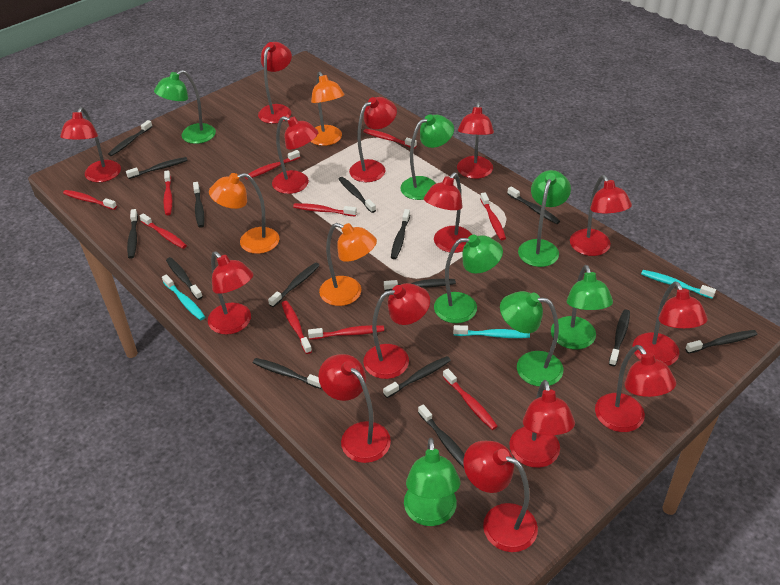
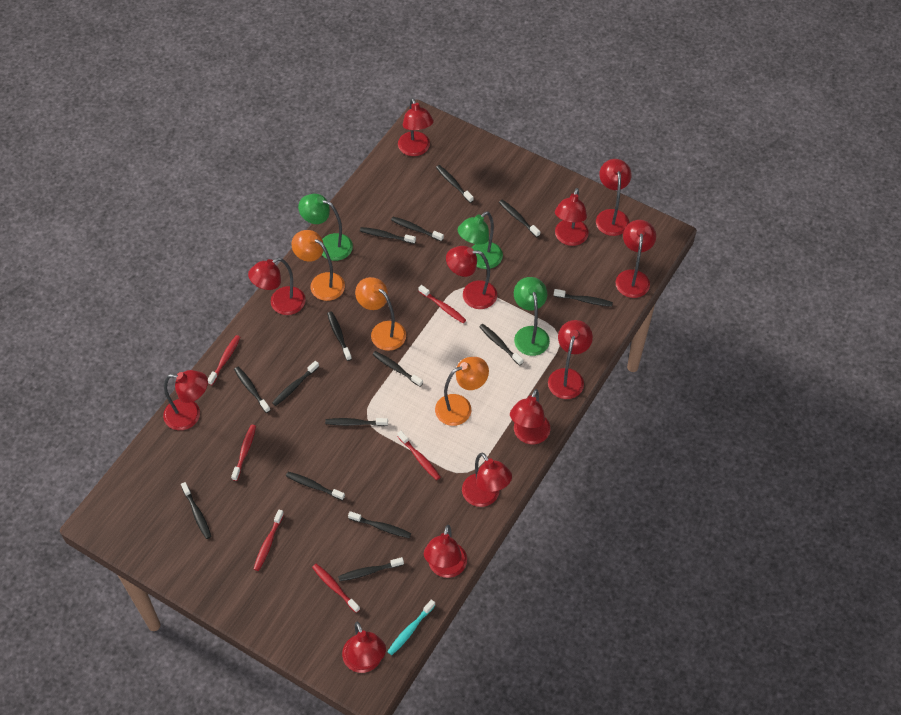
green lamp: [154,70,216,144] [400,114,454,200] [404,438,460,526] [434,235,503,323] [500,291,563,387] [518,170,571,267] [551,265,613,349] = 7 -> [298,194,353,261] [458,211,503,269] [514,277,550,356] = 3
red lamp: [60,107,121,182] [208,251,253,335] [258,42,292,124] [272,116,318,194] [318,354,391,463] [349,97,397,182] [363,283,430,379] [424,172,472,253] [457,102,494,179] [464,441,538,552] [509,380,575,468] [570,175,632,256] [595,345,676,432] [633,282,708,366] = 14 -> [163,370,208,430] [248,258,305,315] [342,622,386,673] [398,98,434,156] [424,525,467,578] [446,246,497,309] [462,453,512,507] [510,389,550,444] [548,320,593,399] [555,188,589,246] [596,159,632,236] [616,220,656,298] = 12
red toothbrush: [63,190,117,210] [140,213,187,249] [163,170,172,215] [245,150,300,180] [281,301,312,354] [293,203,357,216] [308,325,384,340] [363,129,417,149] [443,368,498,430] [480,193,506,240] = 10 -> [208,335,240,385] [231,425,256,481] [254,509,284,571] [312,564,360,613] [397,431,440,480] [418,285,466,323] = 6
turquoise toothbrush: [162,274,205,320] [453,325,530,338] [641,270,716,299] = 3 -> [387,599,435,655] = 1

